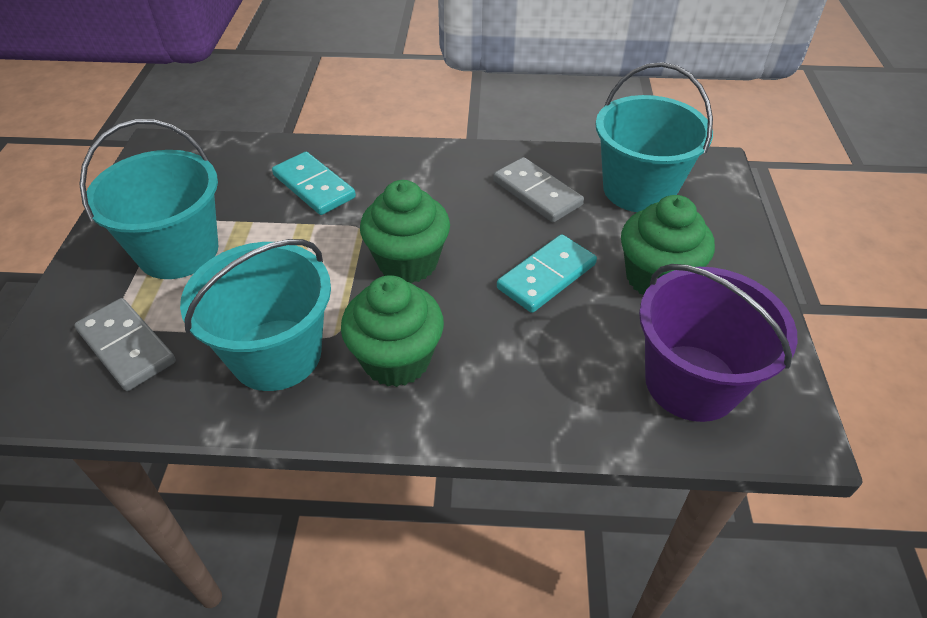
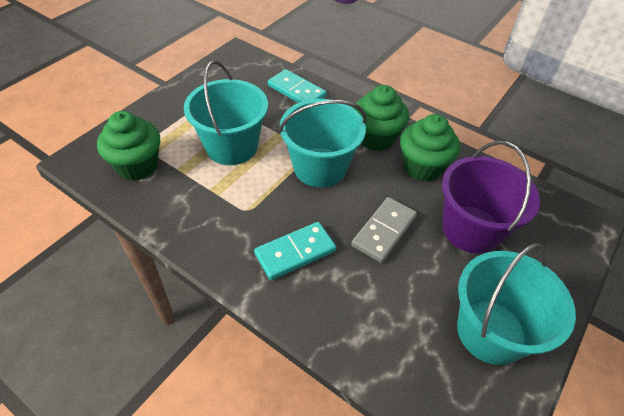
grey domino: [74,298,176,391] [493,157,584,222] = 2 -> [351,197,417,263] = 1

